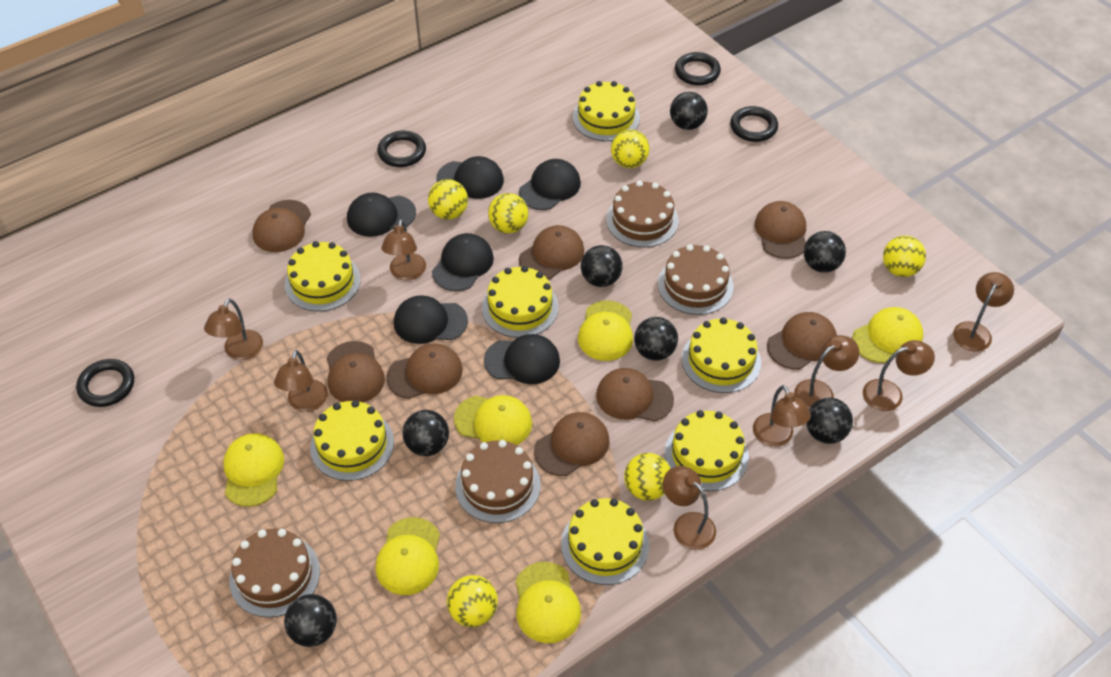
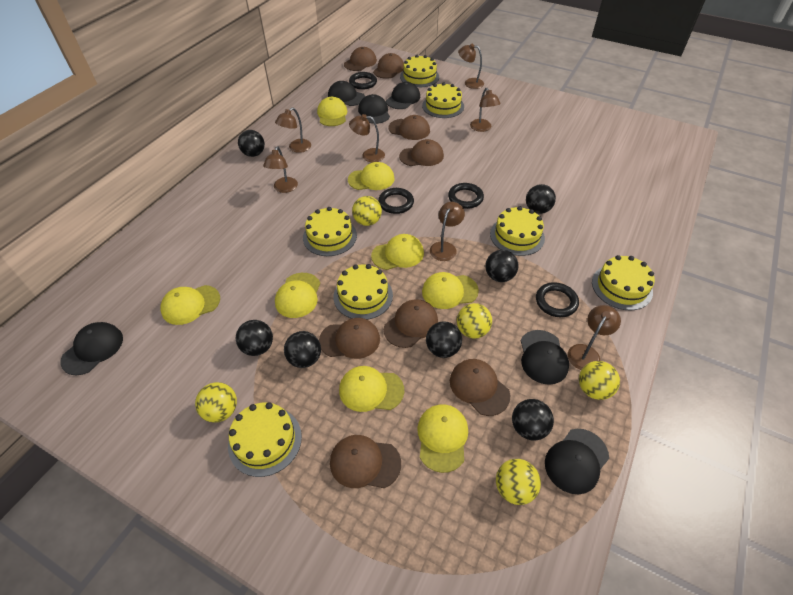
brown cake: [229,528,320,617] [455,440,541,523] [606,181,679,247] [658,244,734,315] = 4 -> none = 0
brown lamp: [204,298,263,360] [274,350,328,412] [381,219,426,280] [663,466,716,550] [753,385,811,447] [794,335,860,409] [863,340,935,411] [953,272,1014,352] = 8 -> [263,147,298,193] [275,108,311,153] [349,114,385,162] [430,202,465,261] [458,44,484,89] [470,88,501,132] [568,305,621,370] = 7
yellow ball: [428,179,468,220] [447,575,498,627] [488,193,529,234] [611,129,650,168] [624,453,671,501] [883,236,926,277] = 6 -> [195,382,237,423] [352,196,382,226] [457,303,492,339] [496,459,541,505] [579,361,620,400] = 5
yellow cap: [223,433,284,507] [376,517,440,595] [454,395,532,445] [515,562,581,643] [578,301,633,361] [852,307,923,363] = 6 -> [160,285,220,325] [275,273,320,318] [317,97,347,126] [339,366,404,412] [348,162,394,190] [371,234,424,270] [417,404,468,473] [422,272,479,309] = 8

